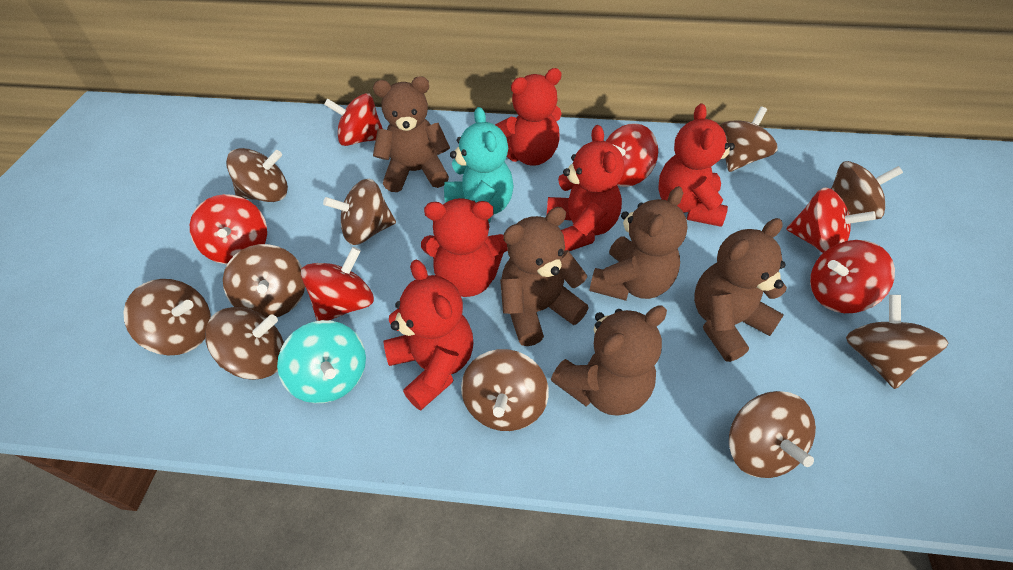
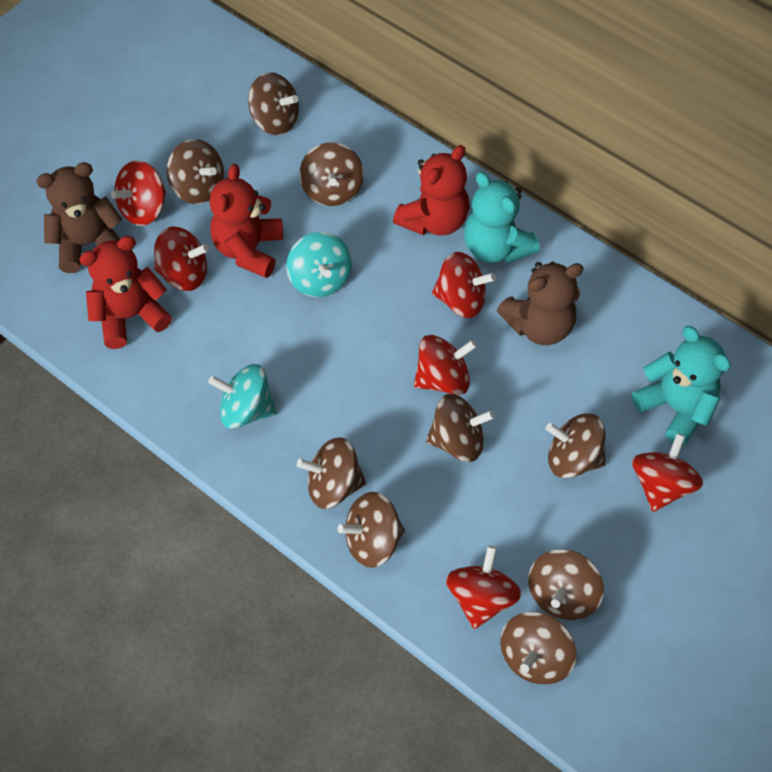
brown spinning top: [124,279,211,355] [205,307,284,380] [223,244,305,318] [226,148,288,202] [323,179,396,245] [461,349,549,431] [720,107,778,172] [729,391,816,478] [831,161,903,220] [846,295,949,389] = 10 -> [167,139,224,204] [248,72,299,135] [297,437,366,509] [299,142,364,206] [338,492,405,568] [426,394,495,462] [500,612,576,684] [528,549,604,620] [546,413,606,478] = 9
brown teddy bear: [373,76,450,192] [500,207,589,346] [551,305,667,416] [589,186,687,301] [694,218,787,362] = 5 -> [36,162,123,273] [497,261,583,345] = 2
red teddy bear: [384,260,473,410] [421,198,507,297] [495,68,562,166] [547,125,624,251] [658,103,735,227] = 5 -> [79,236,172,349] [209,164,283,278] [393,145,469,236] = 3
turquoise spinning top: [277,320,366,403] = 1 -> [208,364,277,429] [286,232,352,297] = 2
turquoise teddy bear: [444,107,514,223] = 1 -> [464,172,540,263] [632,326,731,446] = 2

